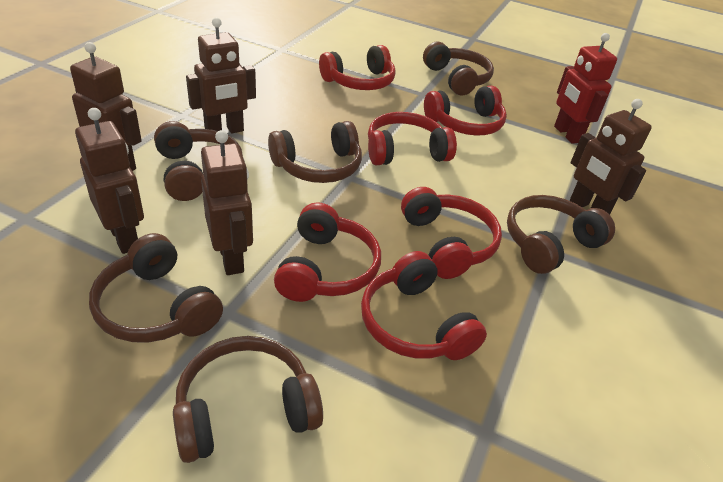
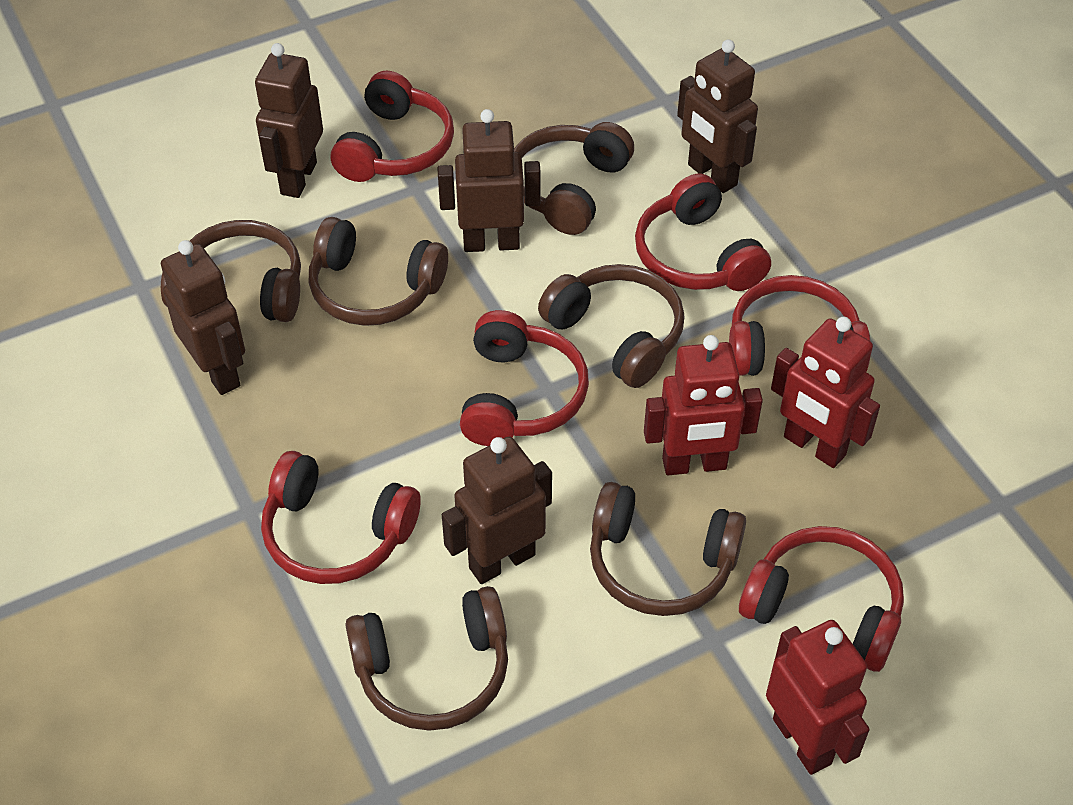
red robot: [554,33,617,144] = 1 -> [644,335,763,475] [766,620,870,775] [771,317,880,468] = 3

